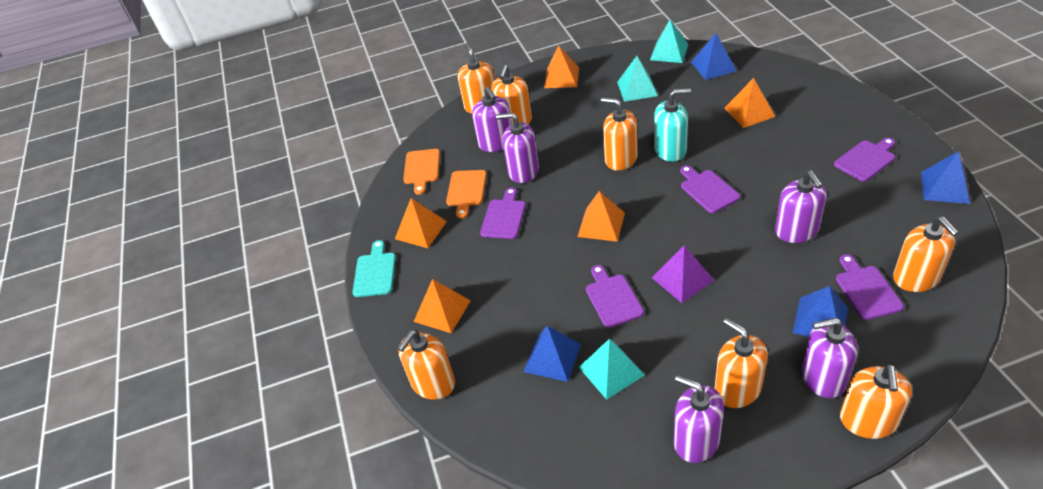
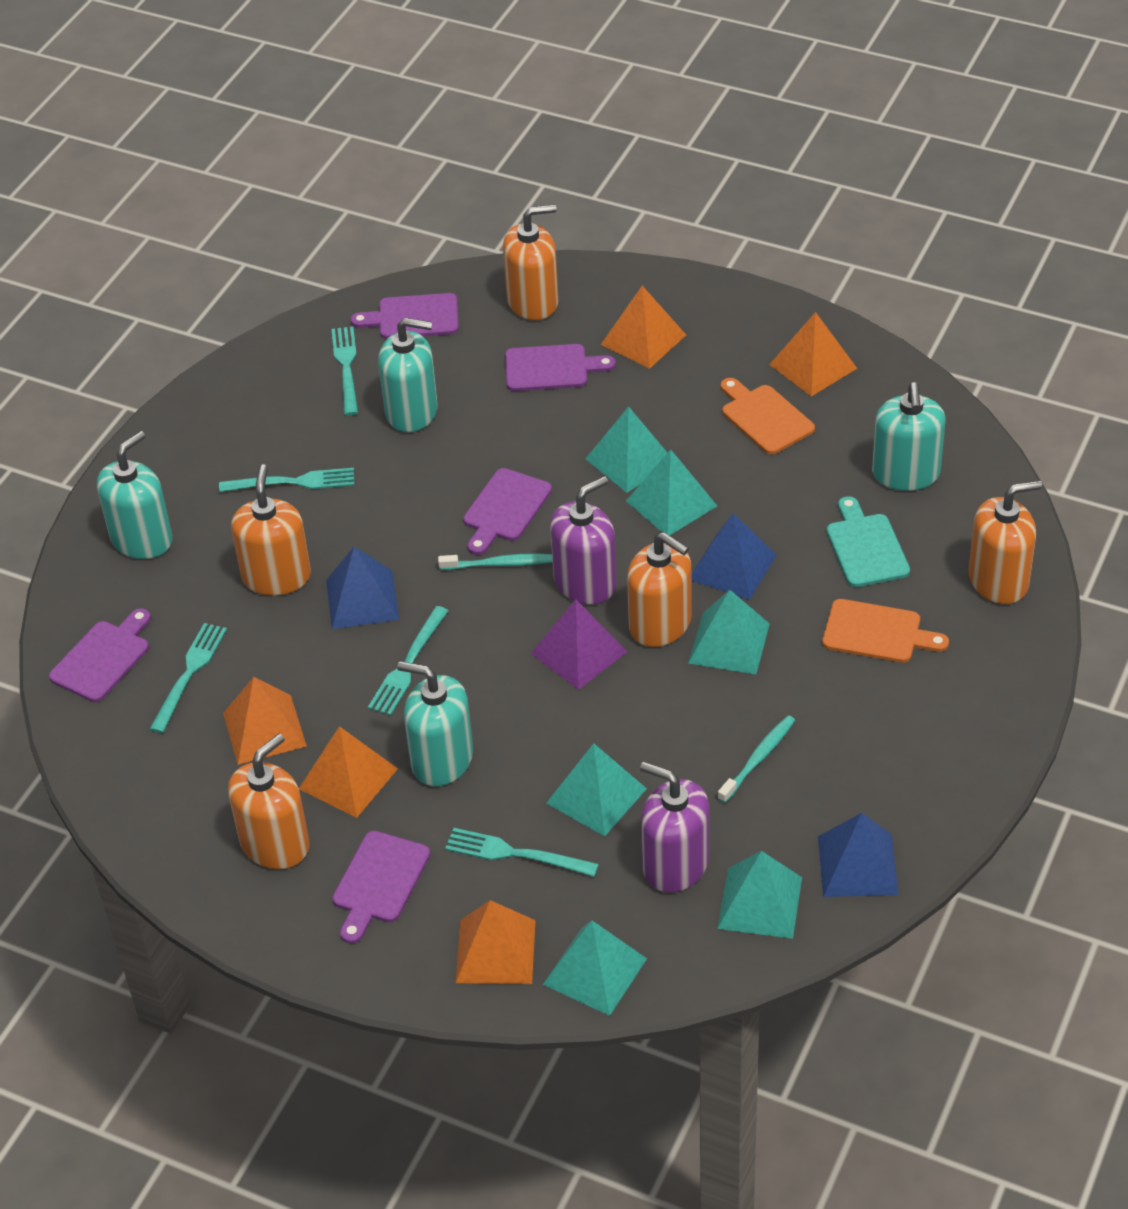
blue pyramid: [524,326,581,382] [691,33,736,80] [792,286,848,337] [921,151,970,204] = 4 -> [326,546,399,629] [691,513,776,600] [818,813,899,897] = 3
orange soap dispenser: [397,330,455,400] [458,43,495,114] [491,65,532,124] [601,97,638,171] [715,318,768,408] [840,364,912,439] [893,217,959,292] = 7 -> [228,733,310,869] [231,464,311,596] [503,204,559,320] [627,532,692,647] [969,480,1042,604] = 5
purple soap dispenser: [472,86,512,152] [496,113,539,183] [674,375,724,463] [775,171,827,243] [802,318,857,398] = 5 -> [550,476,617,605] [640,762,709,893] = 2
turquoise fork: none = 0 -> [150,623,227,733] [219,468,354,492] [332,326,358,416] [368,606,449,716] [445,828,599,877] = 5
turquoise pyramid: [579,339,645,400] [617,56,658,102] [650,20,689,63] = 3 -> [543,921,647,1016] [546,743,647,836] [586,407,667,493] [626,449,717,536] [688,590,770,674] [717,851,802,939] = 6
turquoise soap dispenser: [654,88,691,162] = 1 -> [97,431,173,559] [378,318,438,432] [397,661,473,786] [872,382,946,491] = 4
turquoise toothbrush: none = 0 -> [438,554,553,570] [718,715,795,803] = 2

